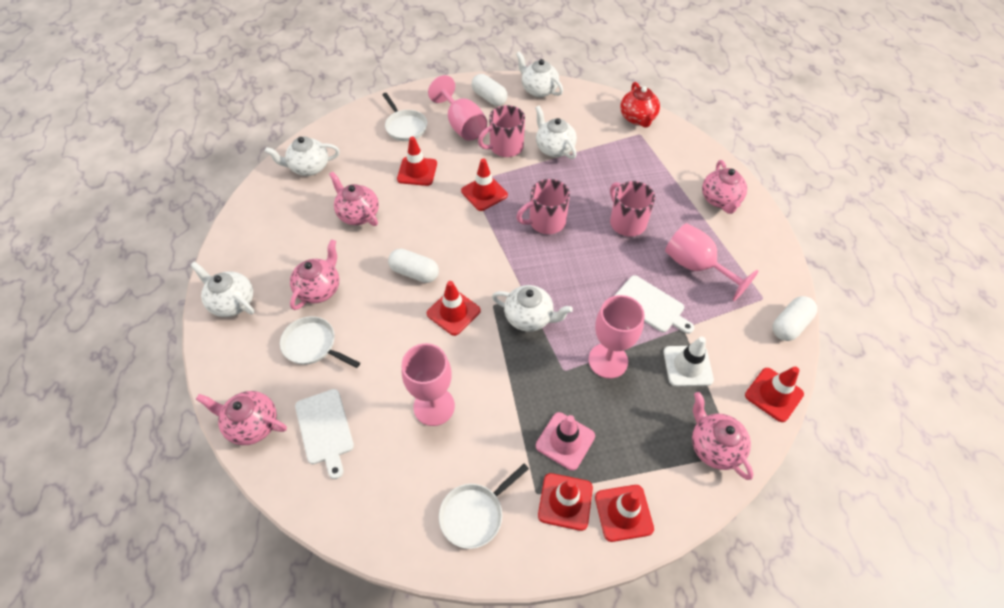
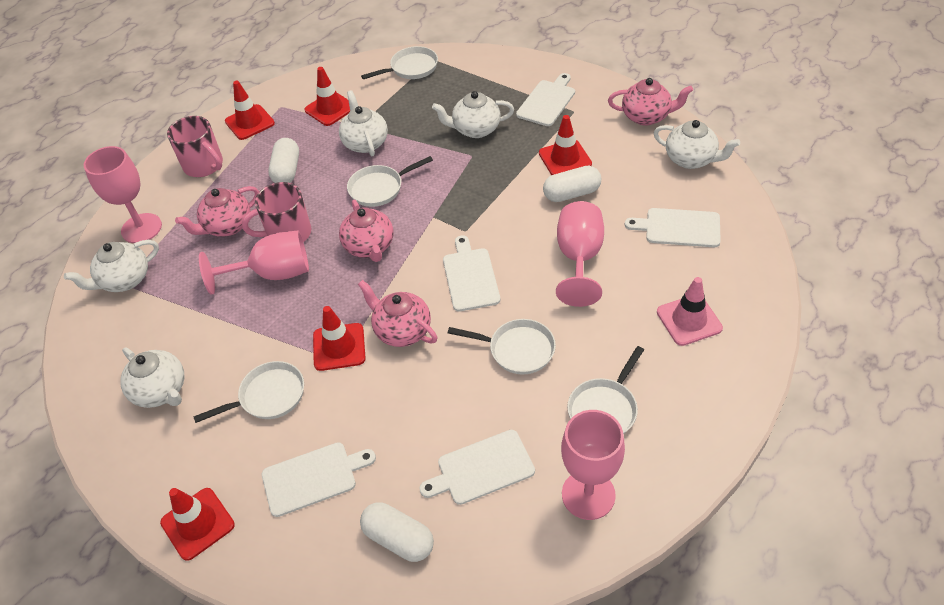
pink mug: [478,105,525,157] [516,179,570,234] [610,181,655,237] = 3 -> [167,116,223,177] [242,182,311,242] = 2
pink teapot: [196,391,287,445] [290,239,339,310] [329,172,379,226] [692,392,754,480] [702,160,747,214] = 5 -> [175,186,259,237] [339,200,393,262] [358,280,437,347] [608,78,693,126] = 4
red teapot: [620,82,660,128] = 1 -> none = 0
red traffic cone: [397,136,437,186] [427,281,481,336] [461,158,508,211] [538,473,593,531] [595,485,654,542] [745,367,804,422] = 6 -> [160,488,235,561] [225,81,275,140] [304,67,350,126] [313,306,366,371] [539,115,592,175] = 5
white cutting board: [295,389,354,479] [614,275,694,334] = 2 -> [262,442,376,517] [419,430,535,505] [443,235,500,312] [516,73,575,126] [625,208,721,247] = 5
white pan: [280,316,360,368] [382,93,427,141] [439,464,529,549] = 3 -> [193,361,304,423] [347,156,433,207] [361,46,438,79] [448,319,556,374] [567,346,644,434] = 5
white traffic cone: [663,337,714,386] = 1 -> none = 0

